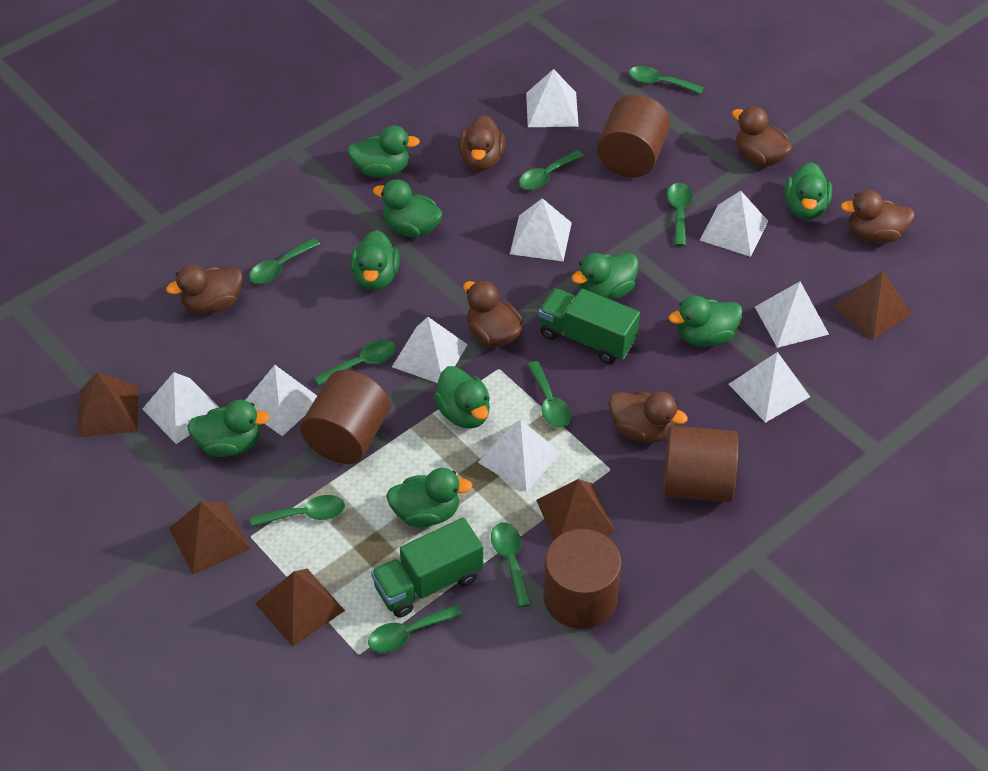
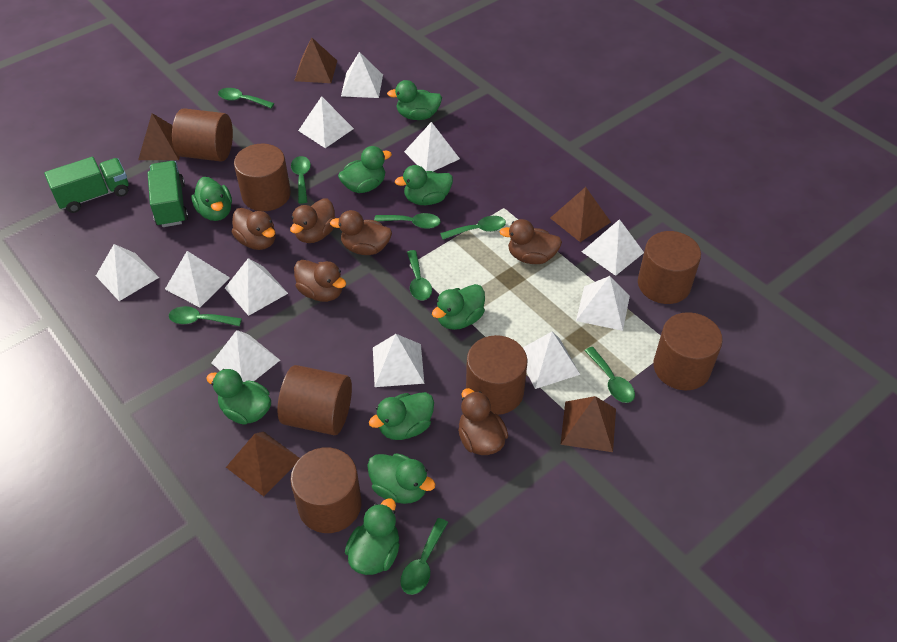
brown cylinder: [300,370,390,464] [543,529,622,629] [597,95,670,177] [663,425,739,502] = 4 -> [172,108,233,161] [234,144,291,211] [278,365,352,435] [290,447,362,533] [466,335,528,415] [638,231,701,304] [653,312,723,391] = 7
green spoon: [249,238,320,284] [250,495,345,527] [314,340,396,386] [368,605,463,653] [491,523,531,607] [519,150,584,190] [527,361,571,428] [629,66,704,94] [667,183,693,246] = 9 -> [169,306,242,326] [218,88,274,108] [291,156,311,204] [374,213,441,229] [400,518,448,595] [407,250,432,300] [440,216,506,240] [584,347,635,403] = 8
white pyramid: [142,372,220,444] [245,365,317,436] [392,317,468,383] [478,420,562,492] [510,198,572,261] [526,69,579,127] [700,191,768,257] [728,352,810,423] [755,282,829,348] = 9 -> [96,244,159,301] [165,251,230,307] [211,330,280,382] [225,258,288,316] [298,96,354,148] [341,52,383,98] [373,334,424,387] [404,122,460,171] [523,332,580,389] [576,276,630,331] [582,219,644,276] = 11

